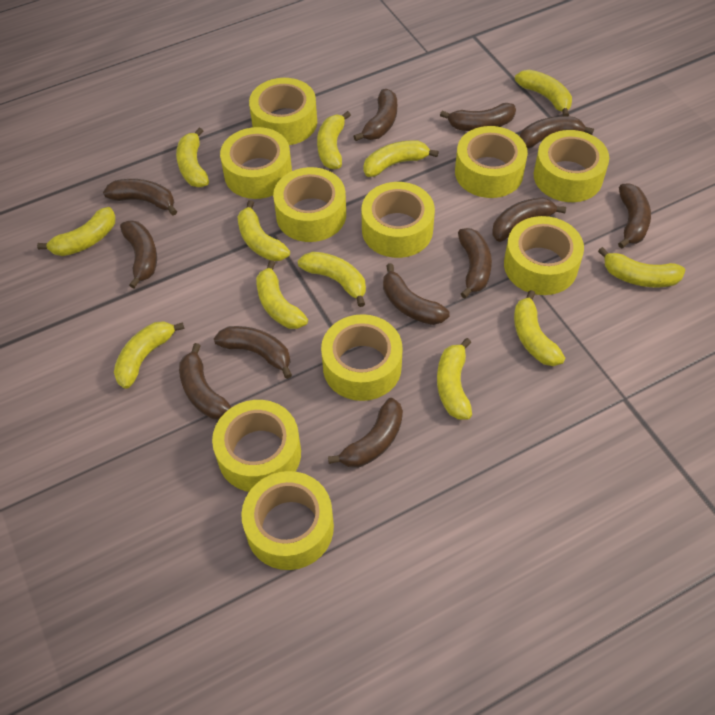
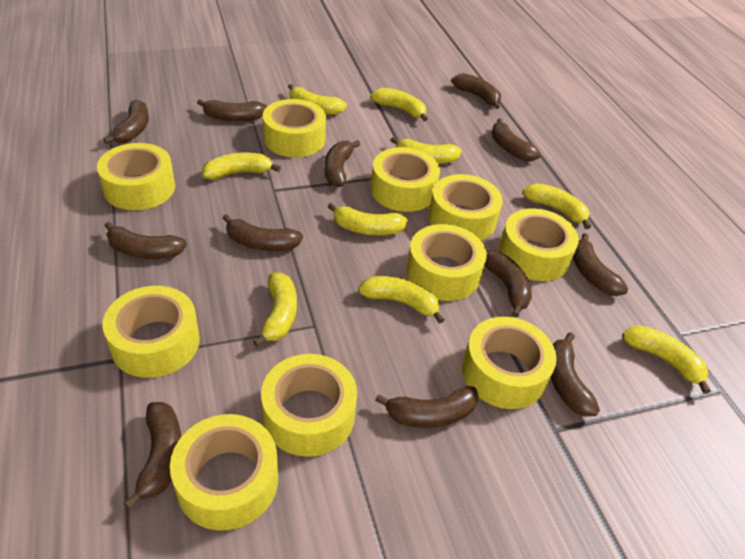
yellow banana: [37,207,116,256] [114,321,185,389] [176,128,209,187] [237,200,290,261] [256,260,308,329] [298,252,366,307] [317,111,351,169] [363,140,439,177] [437,338,472,419] [514,290,565,366] [515,70,572,116] [598,247,685,287] = 12 -> [202,153,281,180] [253,272,297,347] [288,84,347,115] [328,203,408,235] [358,276,444,324] [370,88,427,121] [391,137,462,164] [523,183,591,229] [622,325,711,394] = 9

